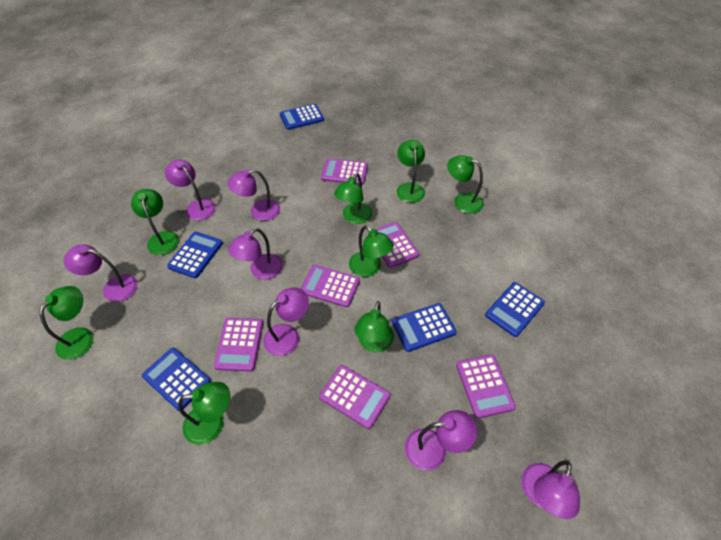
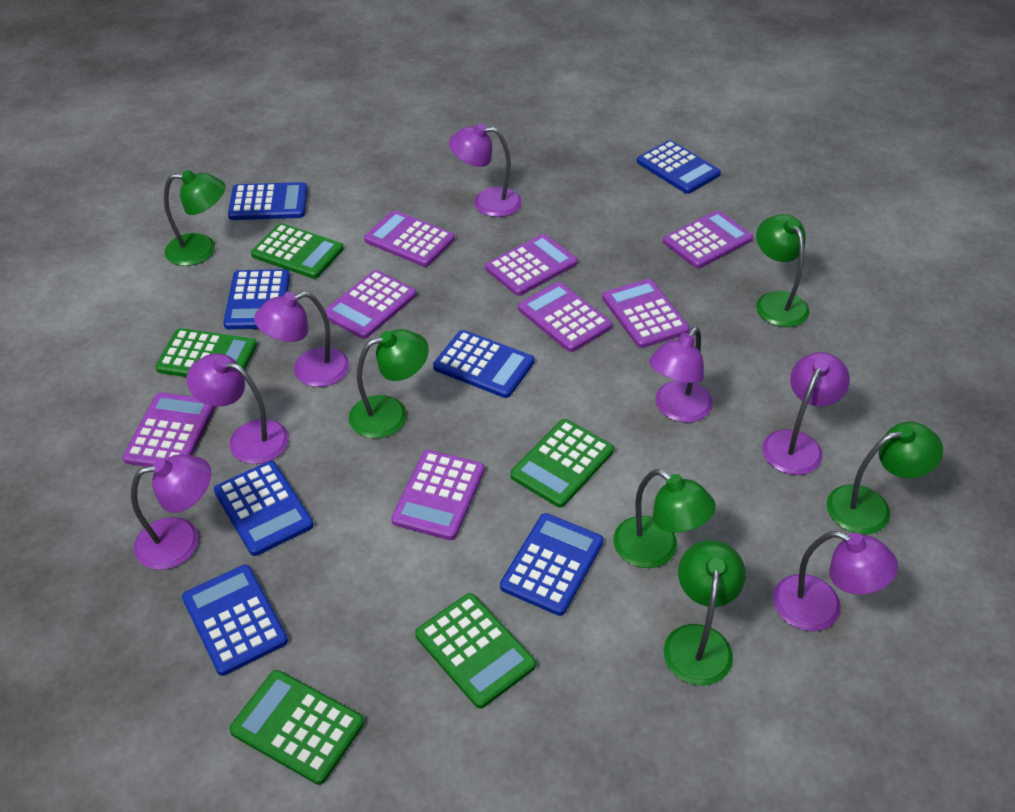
blue calculator: [142,348,211,411] [167,232,223,278] [280,104,324,130] [392,303,457,352] [485,282,545,337] = 5 -> [182,565,288,676] [214,461,314,556] [223,269,290,329] [228,182,308,220] [433,330,534,398] [500,513,603,616] [637,140,721,194] = 7
green calculator: none = 0 -> [155,328,257,377] [229,670,364,785] [251,223,344,279] [415,593,536,708] [510,419,614,508] = 5
green lamp: [39,286,93,360] [131,189,179,255] [178,382,230,445] [334,173,372,224] [349,225,394,277] [354,301,394,352] [397,140,425,203] [447,155,484,214] = 8 -> [164,170,225,266] [349,329,429,438] [613,469,716,568] [664,540,746,686] [756,214,810,327] [827,422,943,535] = 6
purple calculator: [214,318,263,372] [301,265,360,307] [319,365,390,429] [321,158,368,185] [368,222,419,268] [456,354,516,418] = 6 -> [123,392,216,467] [325,270,416,339] [364,210,455,267] [391,450,484,540] [485,234,578,296] [518,282,612,352] [602,279,689,348] [663,210,753,269] = 8

